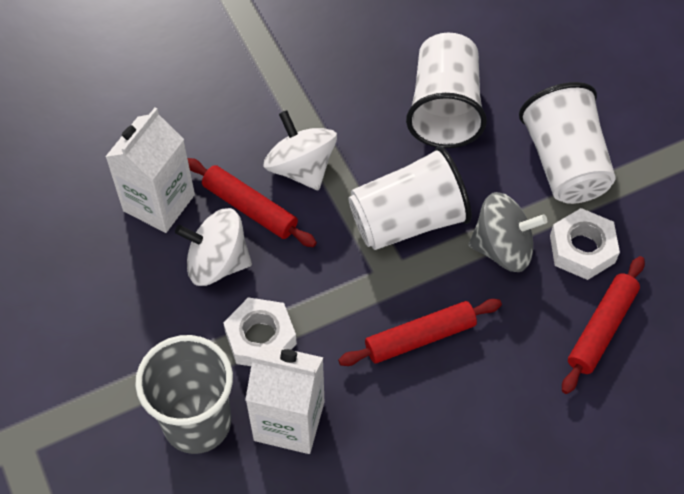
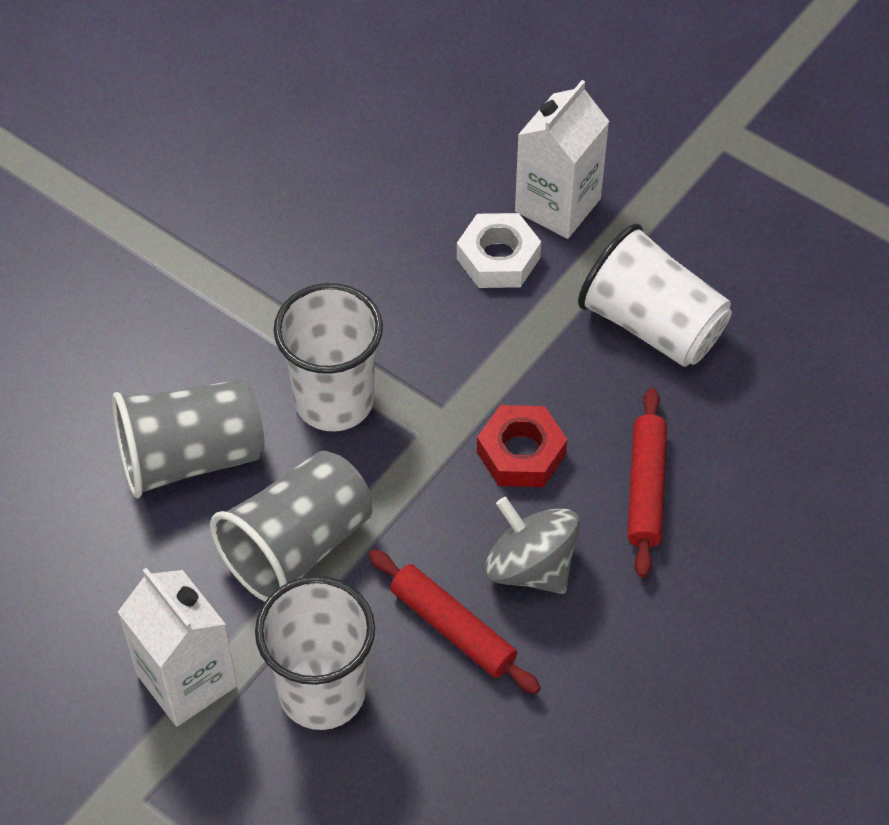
grey cup: [135,335,233,454] = 1 -> [112,380,265,498] [210,450,372,602] = 2
red nut: none = 0 -> [477,405,567,487] = 1
red rolling pin: [188,158,317,247] [338,299,502,366] [562,256,645,394] = 3 -> [369,549,541,694] [627,388,667,578] = 2
white nut: [223,297,297,366] [550,208,620,280] = 2 -> [457,213,541,288] = 1
white spinning top: [175,208,252,286] [263,110,337,190] = 2 -> none = 0

